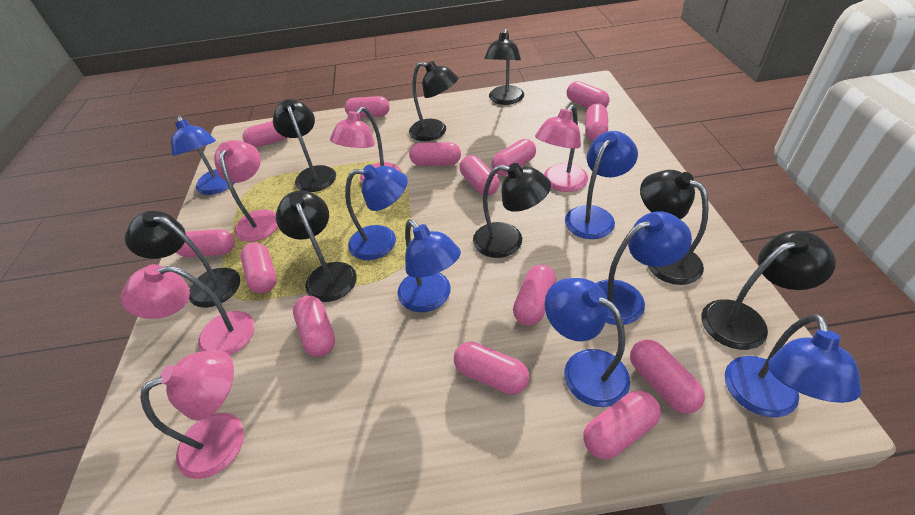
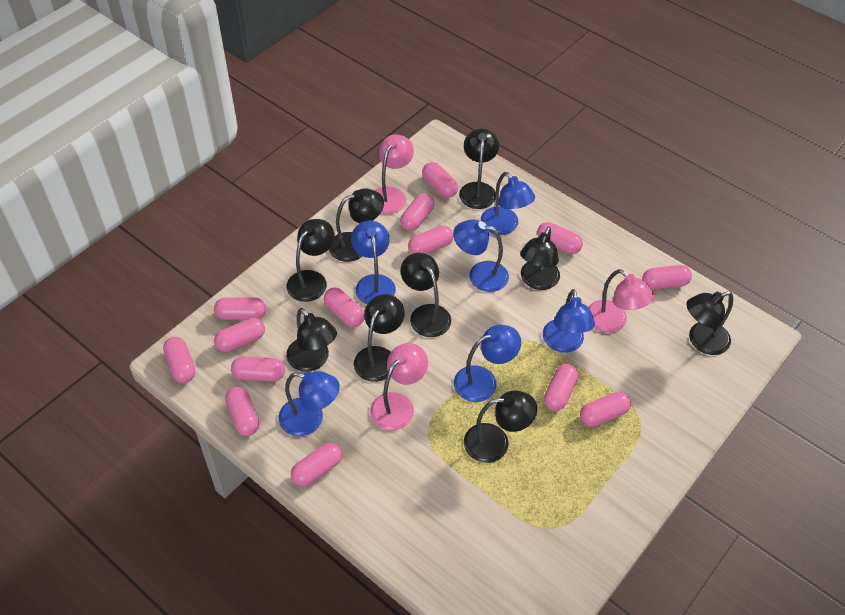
black lamp: [125,211,240,308] [273,99,336,192] [276,191,357,302] [409,61,459,141] [473,163,551,258] [484,29,524,105] [640,170,709,285] [701,230,836,350] = 8 -> [286,308,337,372] [287,219,334,302] [329,188,384,262] [354,294,405,382] [401,253,451,337] [459,128,499,209] [464,390,537,463] [520,226,560,290] [686,291,733,355] = 9
blue lamp: [171,116,234,195] [345,164,408,260] [397,219,461,312] [545,278,630,407] [565,131,638,239] [596,211,692,325] [725,314,862,417] = 7 -> [279,371,340,436] [351,221,396,304] [453,220,509,292] [454,325,521,402] [481,172,535,235] [543,289,595,353] = 6
pink lamp: [120,264,254,355] [140,350,244,479] [214,140,278,242] [330,107,401,183] [535,105,588,192] = 5 -> [370,343,428,430] [375,135,414,214] [588,269,654,333] = 3

